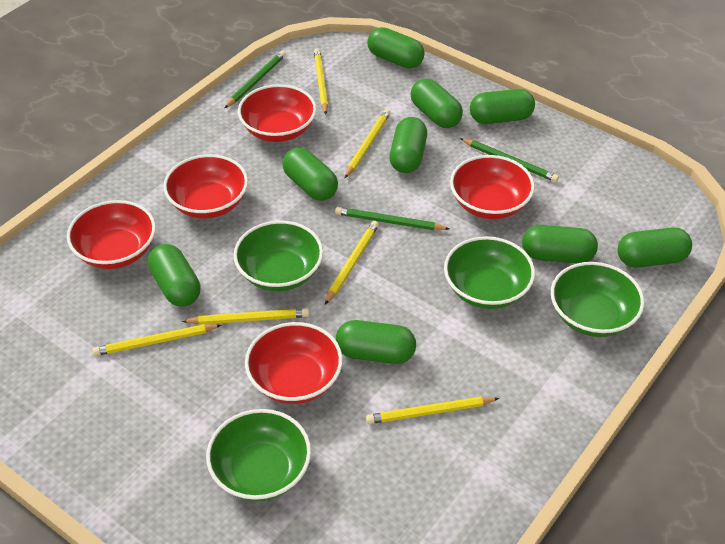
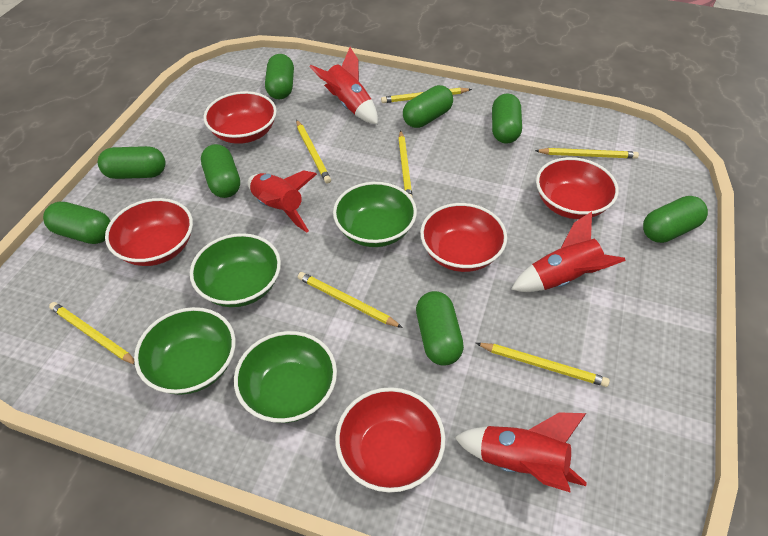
green capsule: [148,244,201,307] [282,147,338,201] [336,320,416,364] [367,27,424,69] [389,117,427,173] [411,78,463,128] [470,89,535,124] [522,225,598,263] [617,227,692,268] = 9 -> [43,202,110,244] [98,146,165,179] [201,144,240,198] [265,54,294,100] [403,85,453,128] [416,291,464,366] [492,93,522,144] [643,196,708,243] = 8
green pencil: [224,51,286,108] [335,207,449,230] [460,138,559,182] = 3 -> none = 0
red rocket: none = 0 -> [248,170,317,233] [309,47,378,124] [454,412,587,492] [511,212,626,292] = 4
yellow pencil: [92,324,221,356] [182,308,309,325] [314,48,328,114] [325,221,379,305] [345,109,390,178] [366,396,499,424] = 6 -> [49,302,135,365] [296,120,331,184] [298,272,403,328] [381,88,472,103] [398,130,413,198] [476,343,610,387] [535,148,639,159] = 7

